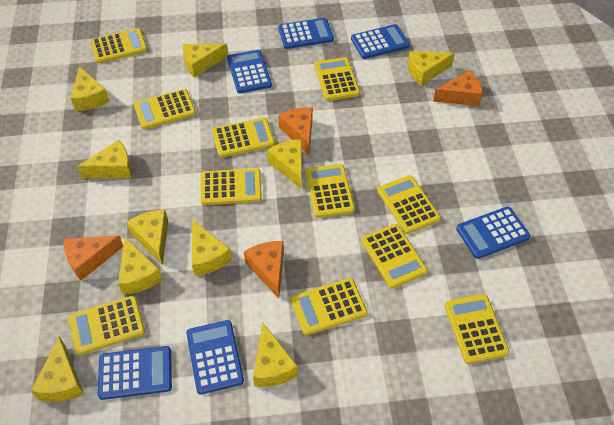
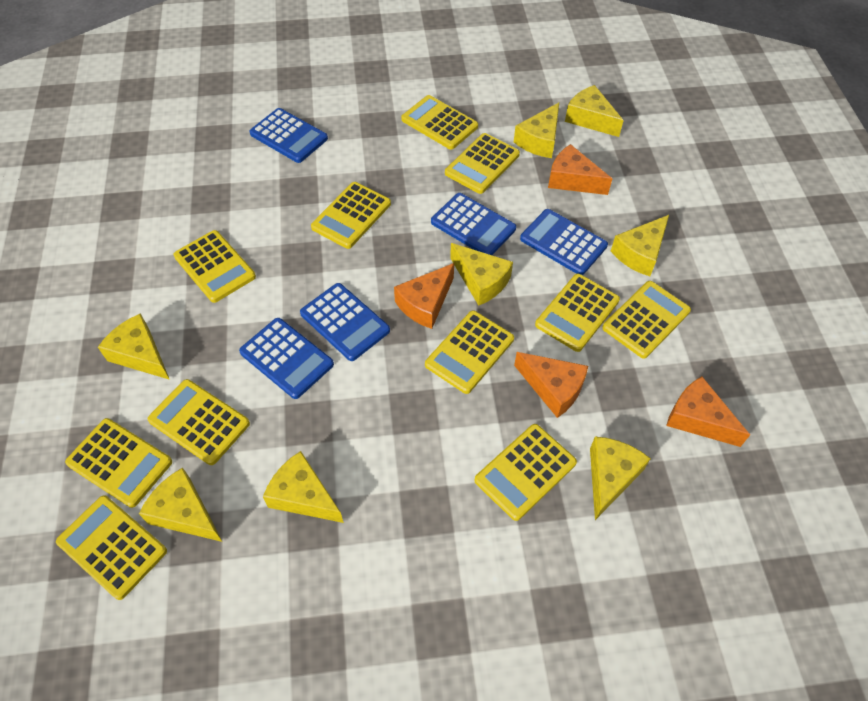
blue calculator: [98,346,172,400] [186,320,244,395] [227,50,272,94] [278,18,334,49] [351,24,410,59] [456,206,530,259] = 6 -> [239,318,334,399] [249,108,328,163] [300,283,390,361] [431,193,516,255] [520,209,608,275] = 5
yellow cheese: [31,337,84,402] [71,66,109,111] [77,140,132,178] [118,237,162,295] [127,210,168,265] [182,44,228,78] [192,220,232,276] [253,323,298,387] [267,139,302,190] [408,51,455,86] = 10 -> [98,313,170,380] [139,468,222,542] [263,451,344,523] [450,243,513,306] [514,103,559,158] [565,85,624,137] [590,437,651,520] [611,215,669,276] = 8

